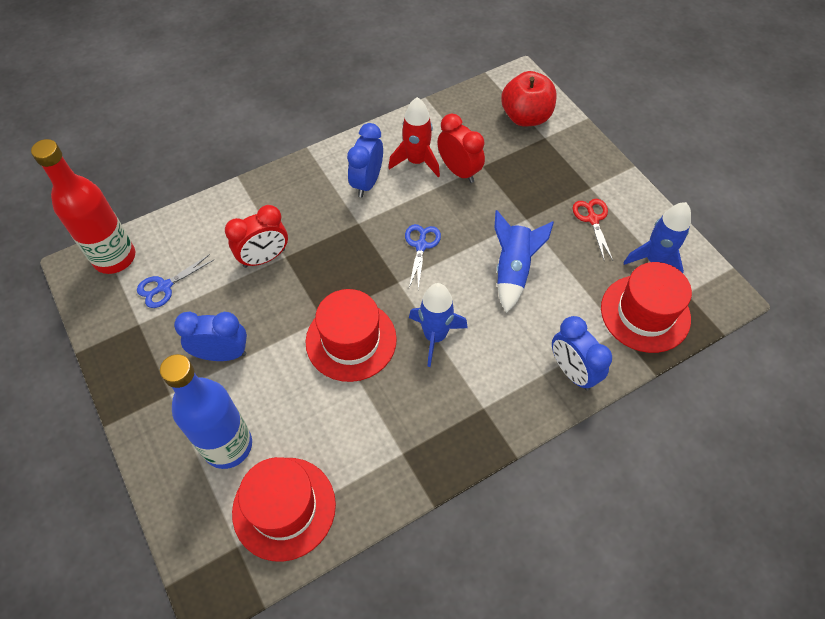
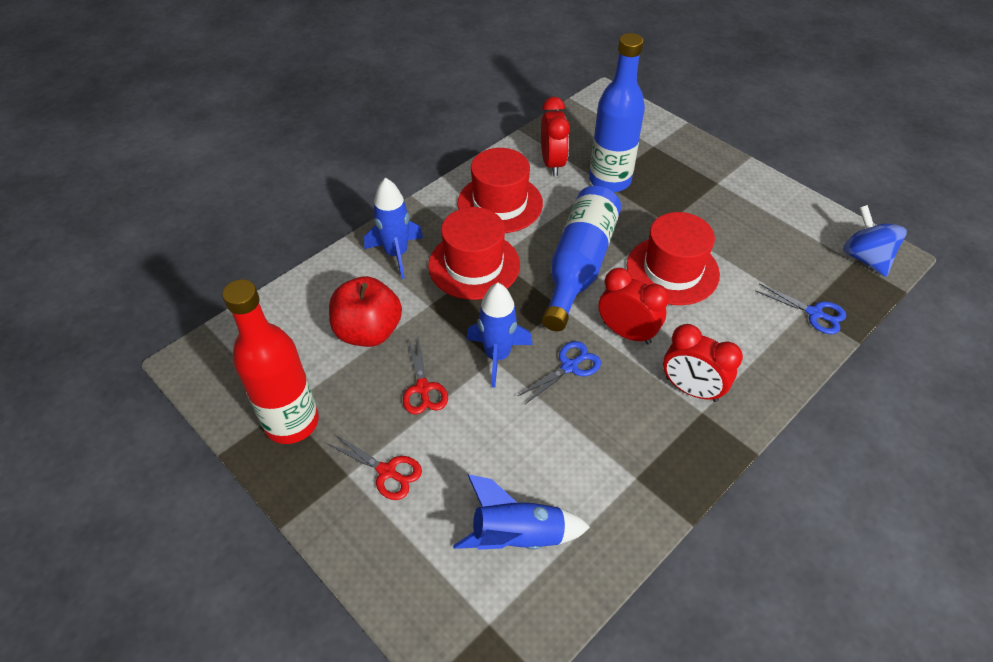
blue bottle: [160,354,252,469] = 1 -> [542,186,621,331] [589,33,645,192] = 2
blue clock: [174,311,247,361] [347,123,383,197] [552,316,612,391] = 3 -> none = 0
blue spinning top: none = 0 -> [843,205,907,277] = 1
red clock: [225,205,288,268] [437,114,485,183] = 2 -> [541,97,570,176] [598,268,669,345] [663,324,743,402] = 3
red rocket: [388,97,440,177] = 1 -> none = 0
red scissors: [573,199,613,260] = 1 -> [328,434,422,500] [403,336,448,414] = 2

